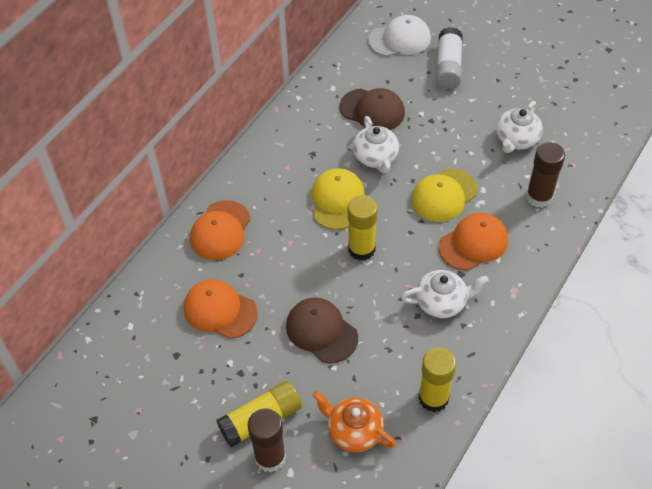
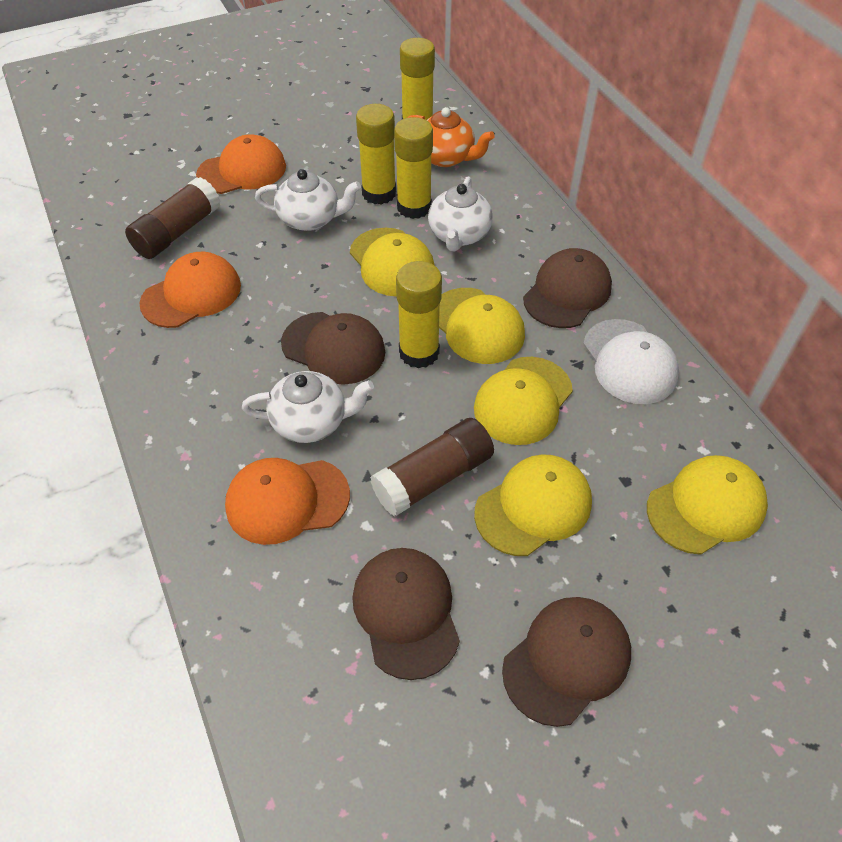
brown cap: [286,298,358,363] [340,88,405,130] = 2 -> [281,312,385,385] [352,548,460,680] [502,597,631,727] [523,248,612,328] = 4
white glue stick: [436,27,463,89] = 1 -> none = 0
yellow cap: [312,168,364,230] [411,169,478,222] = 2 -> [350,228,434,296] [439,288,525,364] [474,357,573,445] [474,454,592,556] [647,455,768,555] = 5
yellow glue stick: [216,381,302,447] [348,195,378,261] [418,347,456,412] = 3 -> [356,104,396,205] [394,117,433,219] [396,261,442,368] [400,38,435,120] = 4

